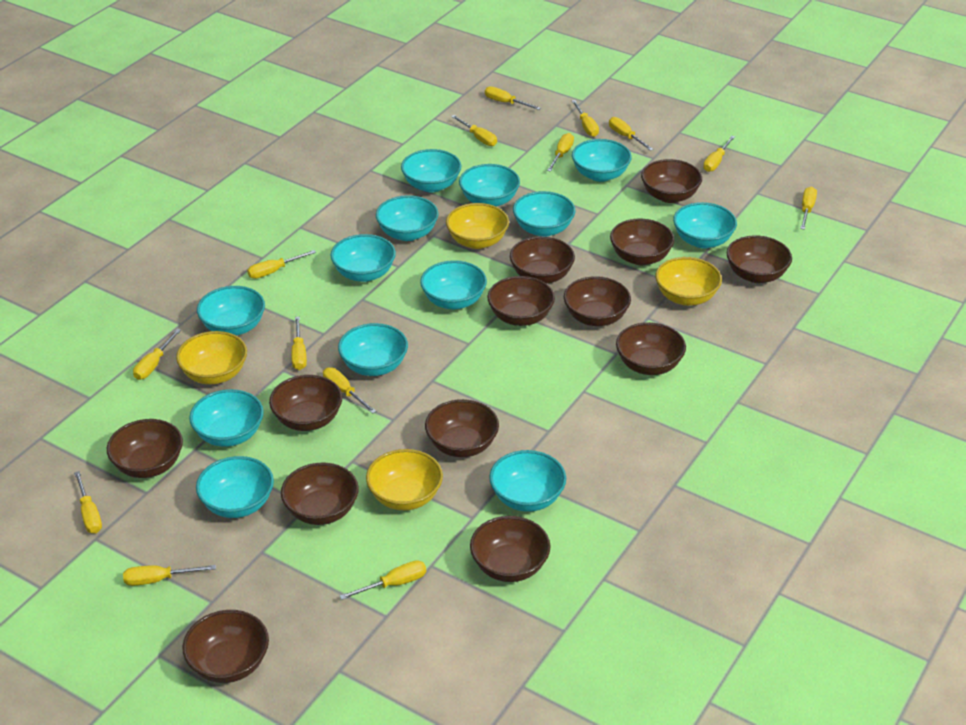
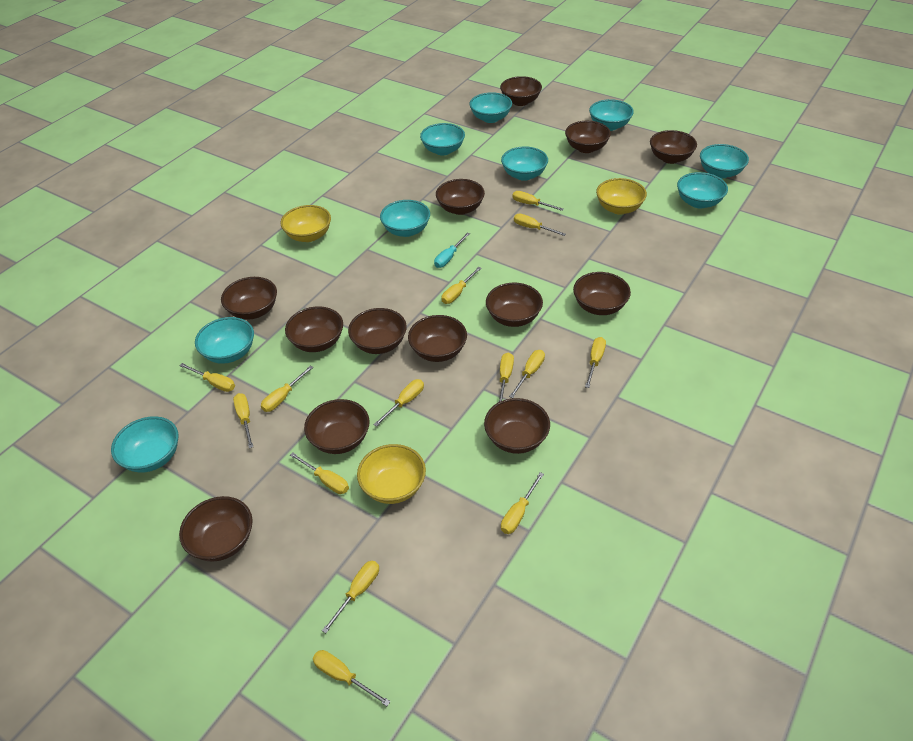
turquoise bowl: [189,389,264,447] [196,456,274,518] [197,286,265,336] [331,234,396,282] [338,323,408,376] [376,195,439,241] [401,149,461,193] [420,260,487,309] [459,164,520,207] [489,450,566,512] [513,191,576,237] [572,139,632,182] [673,202,737,248] = 13 -> [111,416,178,473] [195,317,254,364] [380,200,430,237] [420,123,465,155] [470,92,512,123] [501,146,548,181] [589,99,634,131] [677,172,728,209] [700,144,749,179] = 9
turquoise screwdriver: none = 0 -> [434,232,470,268] = 1
yellow bowl: [176,331,247,384] [366,449,443,510] [446,203,509,249] [655,257,722,306] = 4 -> [280,205,331,242] [357,444,426,504] [596,178,647,215] = 3

